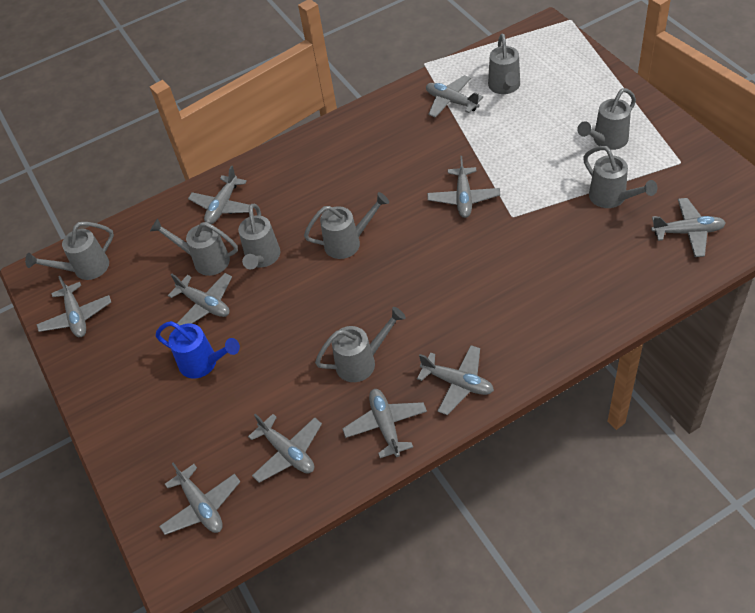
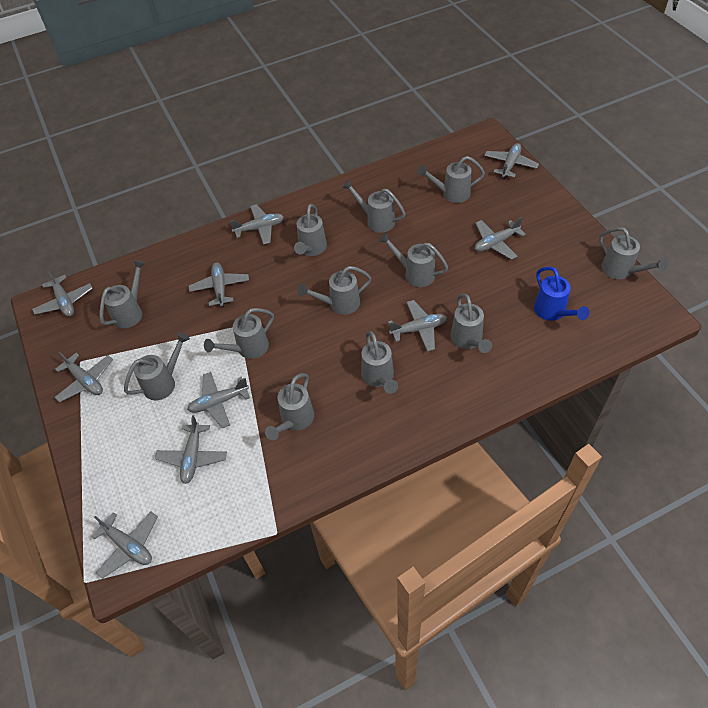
grey watering can: [25,222,114,280] [150,218,238,276] [238,204,280,269] [304,192,389,259] [315,307,406,382] [488,34,520,94] [577,88,636,150] [583,146,657,208] = 8 -> [99,260,146,328] [124,332,190,400] [204,308,274,359] [265,373,314,440] [294,204,327,256] [298,266,371,315] [342,179,406,233] [361,331,398,394] [379,232,449,287] [417,156,485,203] [450,293,492,353] [599,227,668,279] = 12

